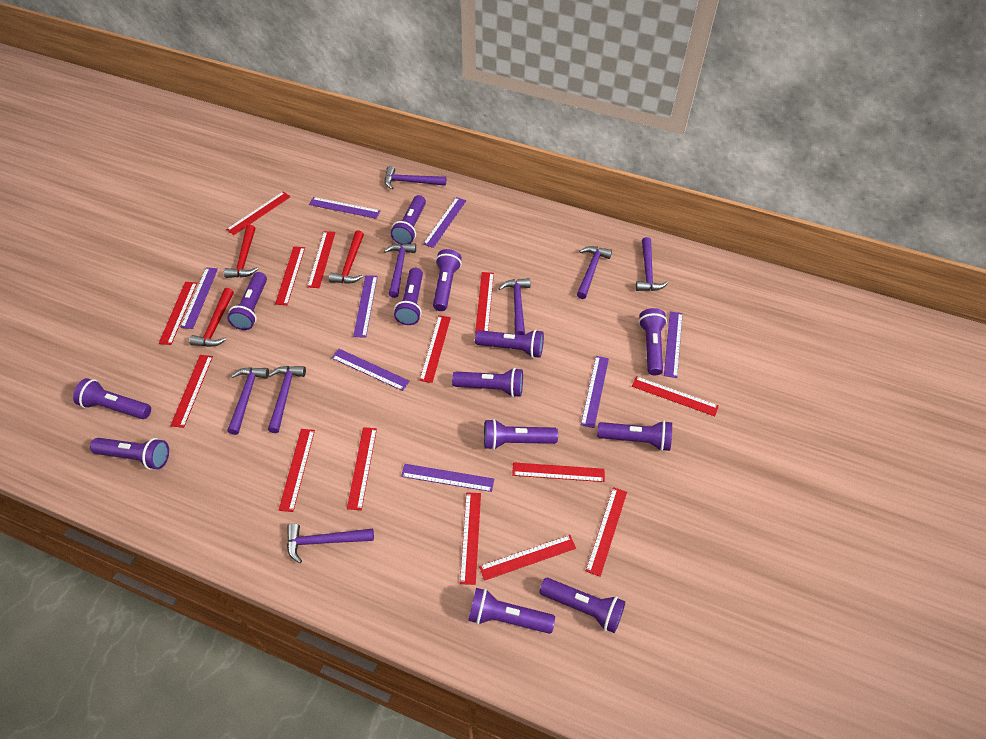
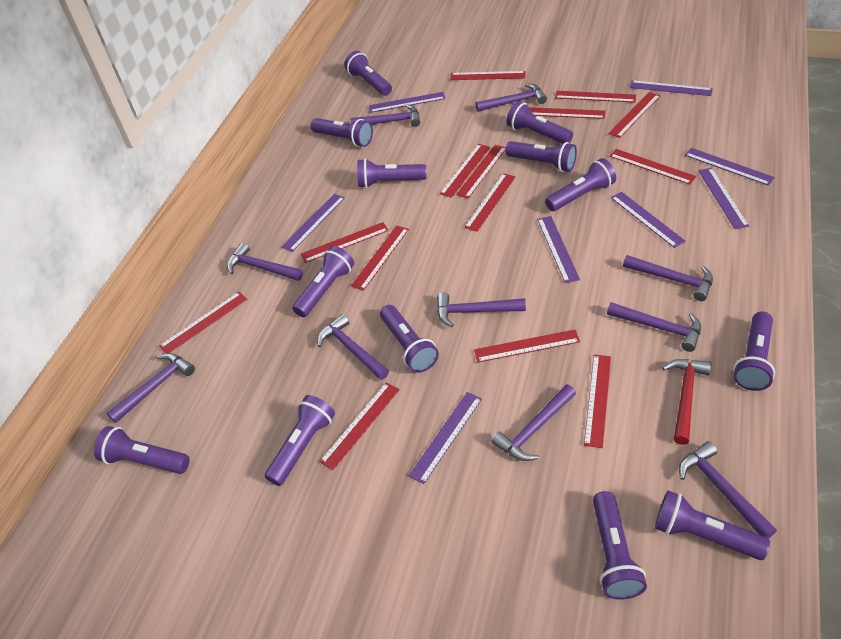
purple hammer: [227,367,269,435] [268,366,306,433] [287,523,374,563] [384,243,416,298] [385,166,446,189] [498,278,530,335] [577,246,612,299] [636,237,668,291] = 8 -> [107,353,195,423] [227,243,303,281] [317,314,389,380] [351,104,420,127] [437,292,526,327] [476,84,547,112] [491,384,576,461] [607,302,701,352] [623,255,713,301] [679,441,777,539] = 10
red hammer: [189,288,234,347] [224,225,258,278] [329,230,364,284] = 3 -> [662,359,711,445] = 1

